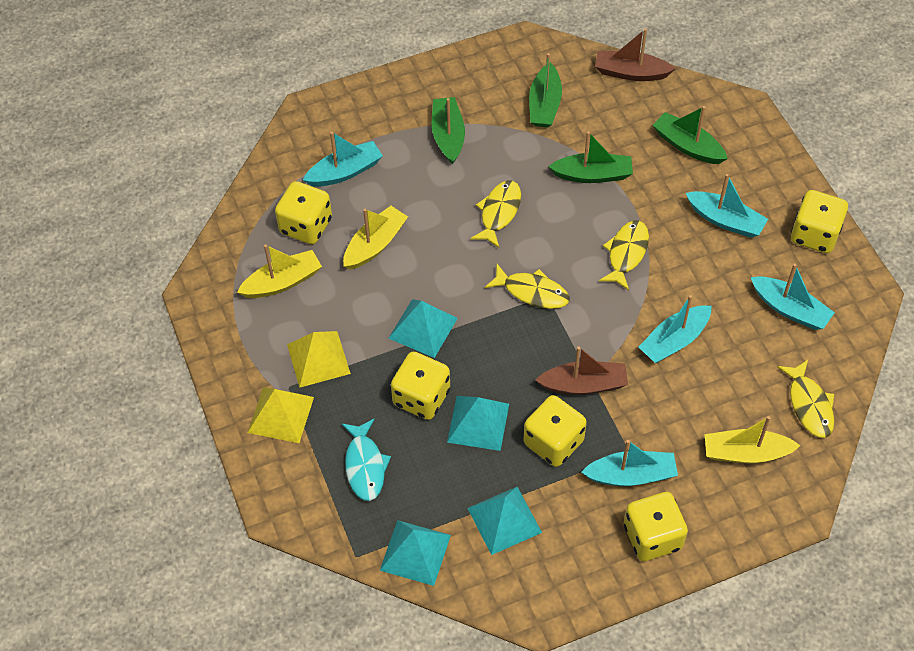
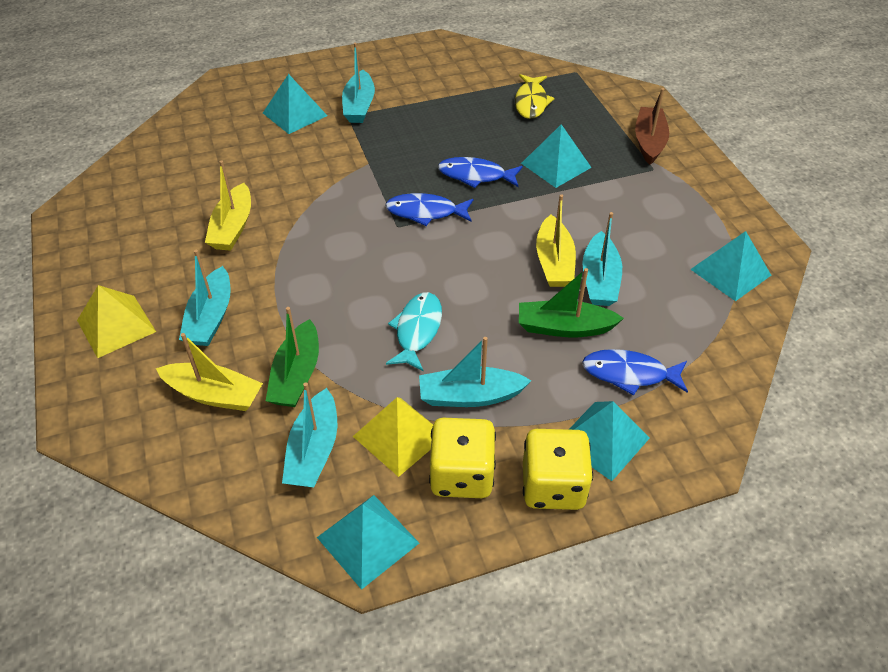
blue fish: none = 0 -> [385,193,473,226] [438,157,523,188] [582,349,688,396] = 3
brown boat: [536,347,628,395] [595,28,676,81] = 2 -> [635,88,669,165] = 1
green boat: [432,97,465,164] [529,53,562,127] [548,131,633,183] [653,106,728,164] = 4 -> [266,307,319,407] [519,268,624,338] = 2
turquoise pyramid: [380,520,451,586] [388,299,458,358] [447,396,509,451] [467,487,542,555] = 4 -> [263,74,327,134] [317,495,419,590] [521,124,592,188] [568,401,650,481] [690,231,771,301] = 5
yellow dice: [275,181,332,244] [391,352,450,420] [524,395,587,467] [624,492,688,561] [791,190,848,253] = 5 -> [429,418,496,498] [523,429,593,510] = 2
yellow fish: [470,180,521,248] [485,264,570,309] [599,220,649,290] [777,360,834,438] = 4 -> [515,74,555,119] = 1

